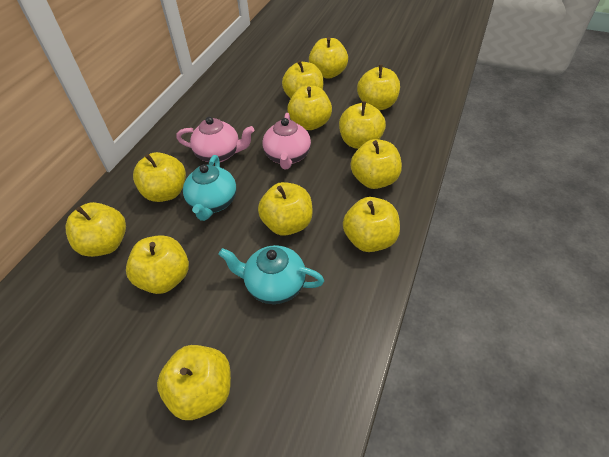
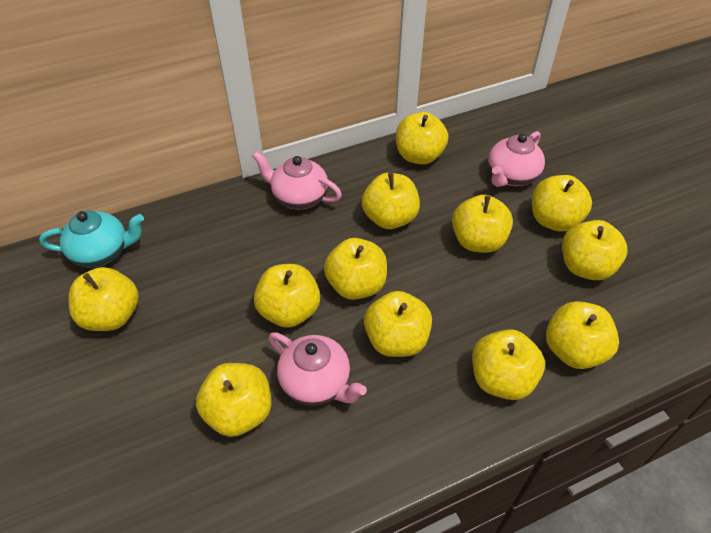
pink teapot: [176,117,254,163] [262,113,311,169] = 2 -> [252,151,342,210] [268,332,367,405] [488,131,545,187] = 3
turquoise teapot: [183,155,237,221] [218,245,324,304] = 2 -> [39,211,144,267] = 1

